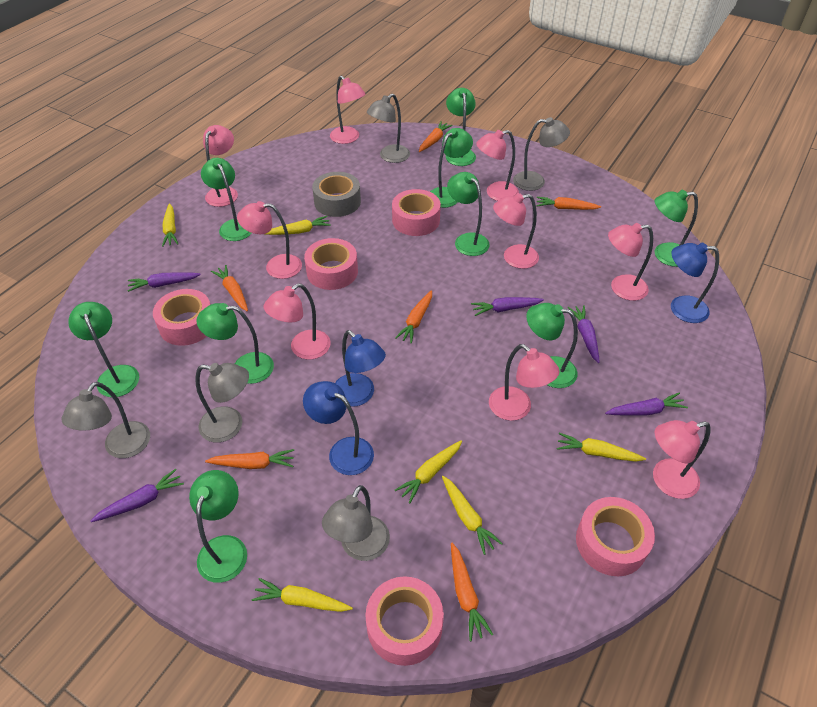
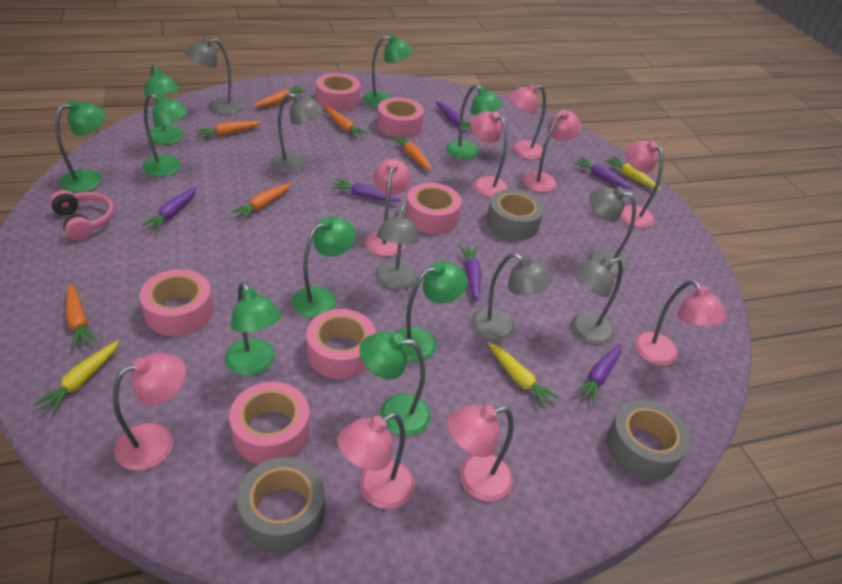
blue lamp: [303,381,374,475] [335,330,386,407] [671,243,719,323] = 3 -> none = 0
grey lamp: [62,382,150,458] [196,363,249,442] [322,485,390,561] [367,94,410,163] [513,117,570,191] = 5 -> [185,38,242,115] [271,93,323,173] [375,204,419,290] [471,253,553,341] [571,257,623,345] [588,187,636,276] = 6
grey tape: [312,172,361,217] = 1 -> [237,457,325,553] [487,189,544,240] [606,400,690,480] = 3
pink headphones: none = 0 -> [50,190,114,240] = 1
pink tape: [153,289,211,346] [304,238,358,290] [365,576,444,666] [392,189,441,236] [576,497,655,576] = 5 -> [139,269,214,336] [229,382,309,464] [307,309,376,379] [316,73,361,112] [377,97,424,138] [406,183,462,234] = 6
purple carrot: [91,469,184,522] [128,272,201,292] [471,297,544,316] [568,305,600,363] [605,393,688,416] = 5 -> [141,187,197,231] [331,179,401,202] [436,101,472,132] [459,246,481,301] [573,157,633,189] [574,344,621,404] = 6
yellow carrot: [162,203,178,247] [252,578,353,612] [266,216,331,235] [395,440,462,503] [442,476,503,555] [557,433,646,462] = 6 -> [34,340,119,414] [488,343,559,408] [605,156,661,190] = 3

